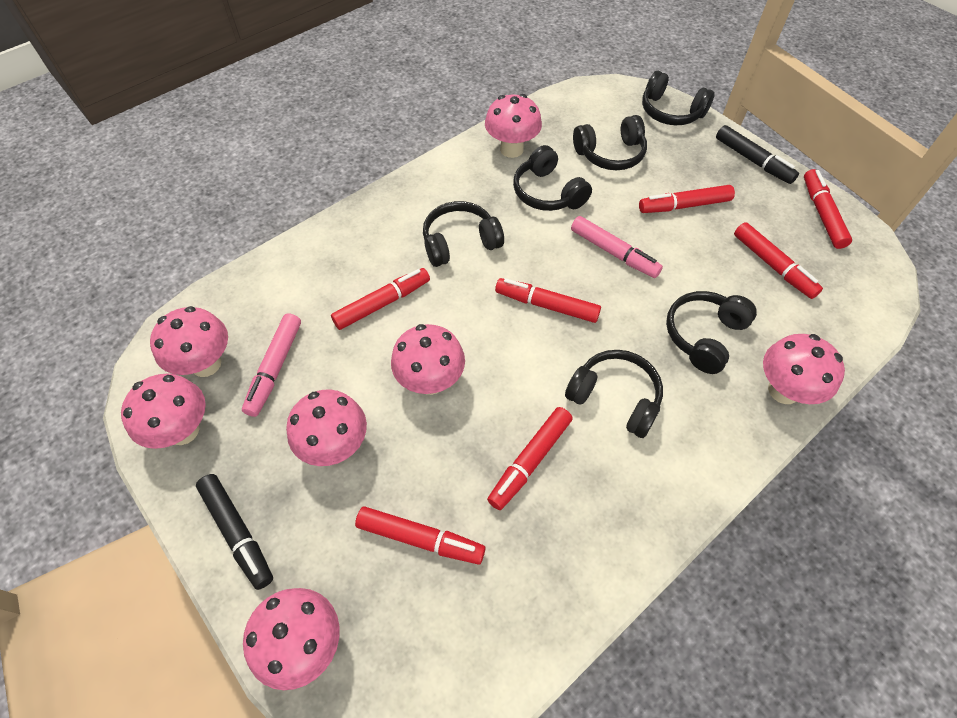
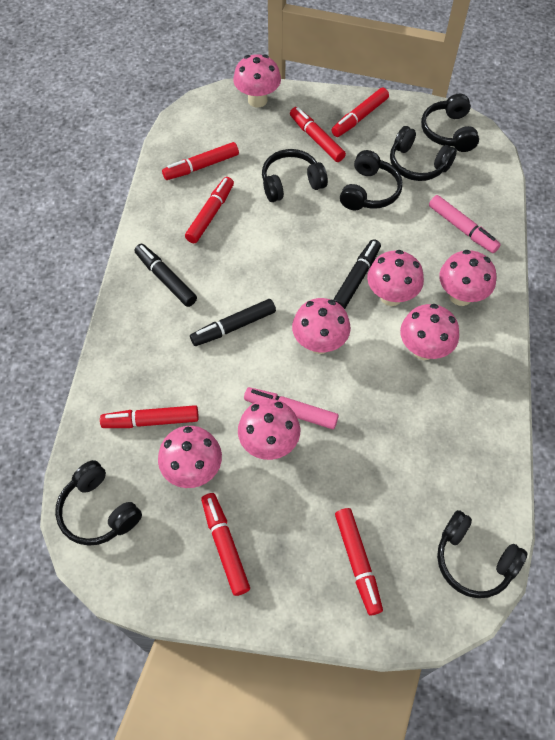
black marker: [196,474,273,590] [716,125,799,184] = 2 -> [134,244,197,307] [190,299,276,346] [333,239,381,309] = 3

